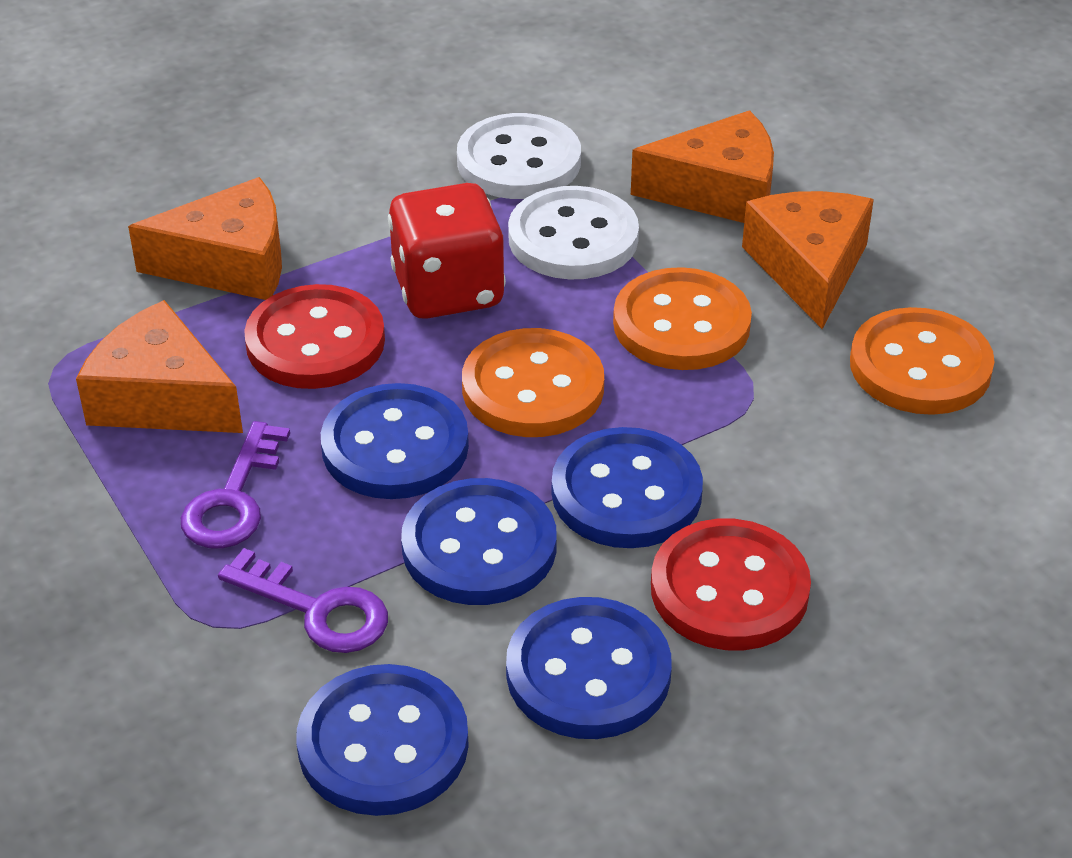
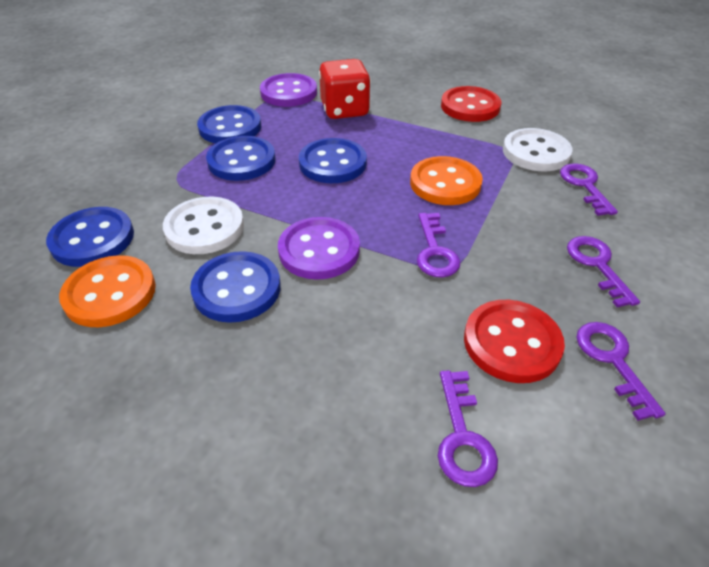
orange button: [462,328,604,437] [613,267,752,370] [850,307,994,415] = 3 -> [59,255,156,327] [410,156,483,205] = 2
orange cheese: [76,300,243,433] [128,177,282,300] [631,110,774,223] [742,191,874,329] = 4 -> none = 0
purple button: none = 0 -> [260,73,317,107] [278,217,360,280] = 2
purple key: [181,421,290,548] [218,548,388,653] = 2 -> [417,213,461,278] [438,370,498,487] [560,164,618,216] [567,236,640,307] [576,322,666,421] = 5

